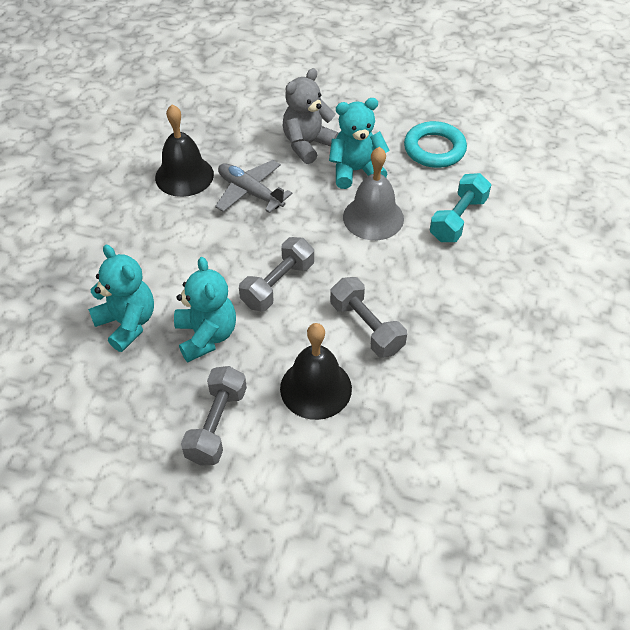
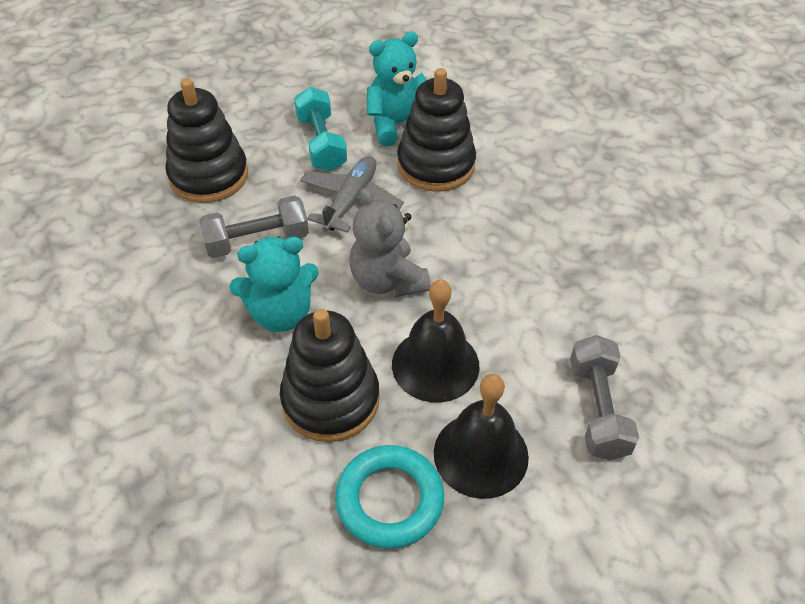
black stacking toy: none = 0 -> [165,79,248,203] [280,309,380,442] [397,68,476,192] = 3
grey bell: [343,147,404,240] = 1 -> none = 0
grey dumbbell: [181,366,247,465] [239,237,314,311] [330,277,407,358] = 3 -> [199,195,309,258] [570,335,639,461] = 2
turquoise teddy bear: [88,245,154,352] [174,257,236,362] [329,98,390,189] = 3 -> [230,237,319,332] [367,32,426,146] = 2

